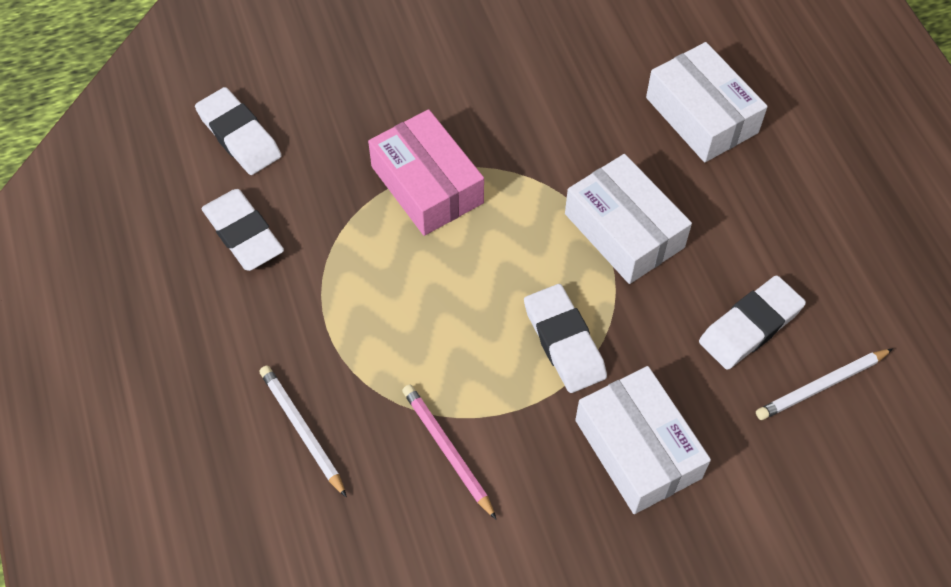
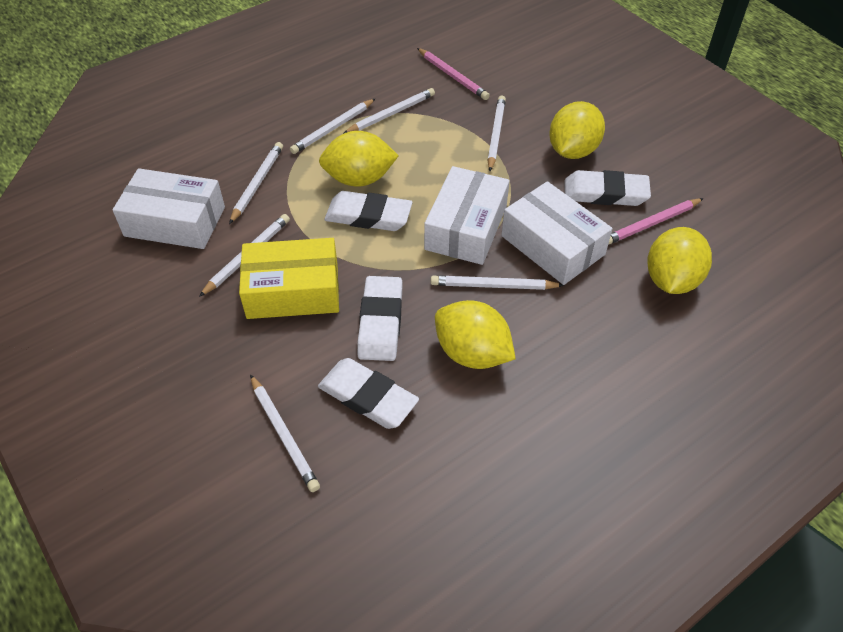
pink box: [368,109,484,236] = 1 -> none = 0
pink pencil: [402,384,497,520] = 1 -> [417,48,490,100] [608,198,704,245] = 2
white pencil: [259,366,347,497] [756,349,893,420] = 2 -> [199,214,290,297] [229,142,283,224] [250,374,320,492] [290,99,375,154] [343,88,435,134] [431,276,564,290] [488,96,506,171] = 7
yellow box: none = 0 -> [239,238,339,319] = 1
yellow lemon: none = 0 -> [319,131,399,187] [435,300,516,369] [549,101,605,159] [647,227,712,294] = 4

